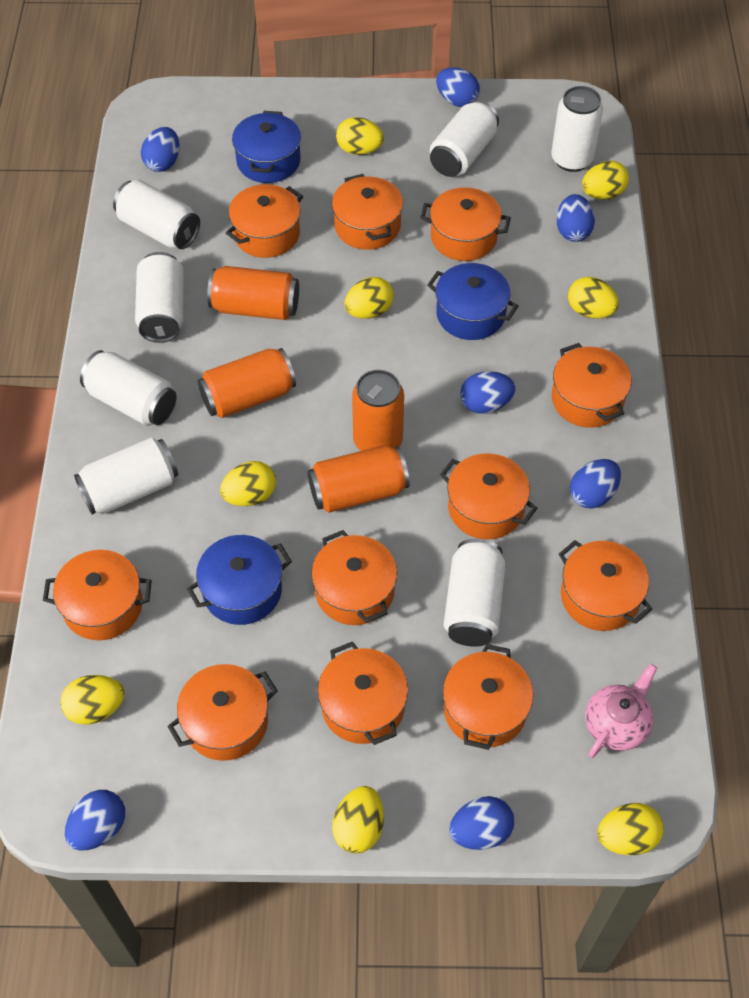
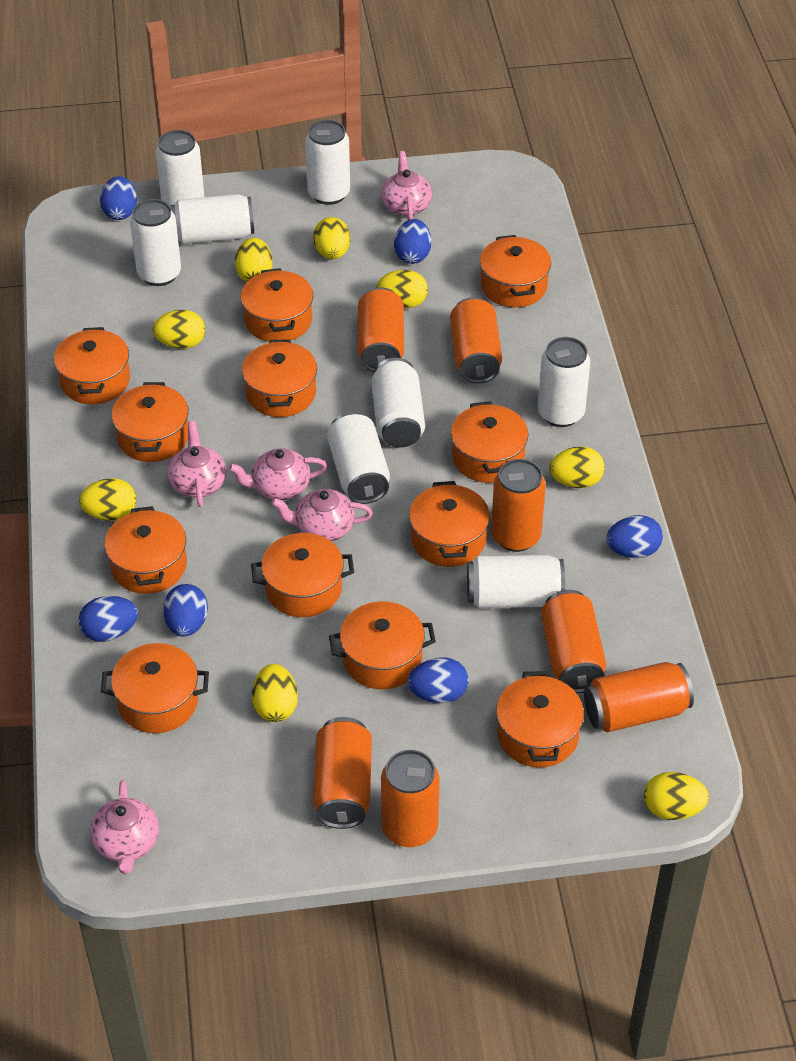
blue egg: [65,790,125,851] [141,127,180,172] [436,67,480,107] [449,796,514,850] [460,371,515,414] [556,194,595,242] [570,459,621,509] = 7 -> [79,596,138,642] [100,176,137,220] [163,584,208,637] [394,219,431,264] [408,657,468,703] [606,515,663,558] = 6
blue pot: [187,535,292,625] [232,111,301,183] [427,263,518,340] = 3 -> none = 0
orange can: [198,348,296,418] [207,266,299,320] [308,445,410,513] [352,370,404,451] = 4 -> [313,717,372,829] [357,287,404,372] [381,750,440,847] [450,297,502,383] [491,459,546,552] [541,590,606,693] [584,662,694,732] = 7
orange pot: [43,550,152,640] [167,664,278,761] [226,184,303,258] [311,530,397,625] [318,641,408,745] [332,174,403,250] [420,187,511,261] [440,453,538,540] [443,644,533,750] [552,343,632,428] [559,540,652,631] = 11 -> [54,327,130,404] [101,643,209,733] [104,506,187,594] [111,382,189,462] [241,268,313,342] [242,339,317,417] [251,533,354,617] [329,601,436,689] [409,481,490,567] [451,401,529,483] [480,235,551,307] [496,671,584,768] = 12
pink teapot: [585,664,657,758] = 1 -> [90,780,159,874] [168,421,226,507] [228,448,327,500] [271,489,373,541] [381,151,432,220] = 5
white can: [74,438,178,515] [80,350,176,426] [113,180,200,249] [135,252,184,343] [430,100,499,177] [443,539,506,647] [551,86,603,172] = 7 -> [130,199,181,286] [156,130,204,208] [171,194,254,244] [305,120,350,205] [327,412,390,504] [371,358,425,448] [467,555,565,608] [538,337,590,427] = 8

